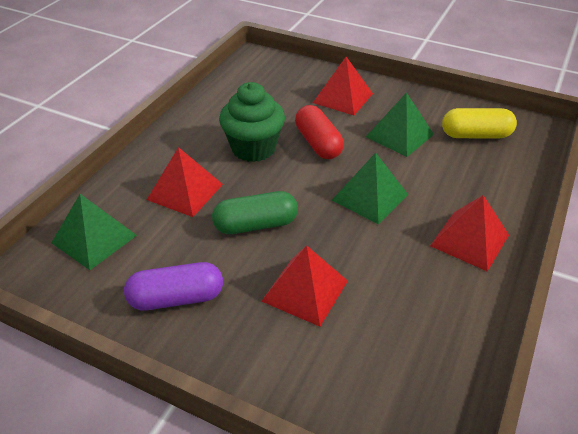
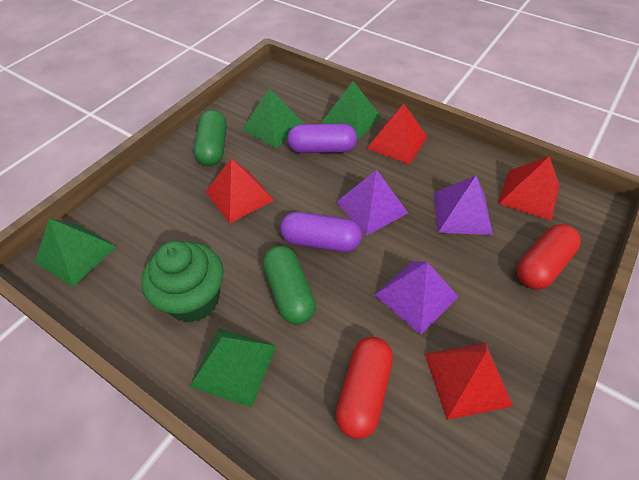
green capsule: [212,191,298,234] = 1 -> [194,110,226,166] [263,246,316,325] = 2
green pyramid: [51,194,137,270] [332,153,408,224] [366,92,434,157] = 3 -> [35,218,116,287] [190,328,276,408] [242,88,304,148] [321,81,381,140] = 4
purple capsule: [124,262,223,310] = 1 -> [280,212,362,252] [287,123,357,153] = 2
purple pyramid: none = 0 -> [336,170,408,236] [375,261,459,335] [434,176,493,235] = 3
red capsule: [295,105,344,159] = 1 -> [335,337,393,439] [517,224,581,290] = 2
yellow capsule: [442,108,517,138] = 1 -> none = 0

